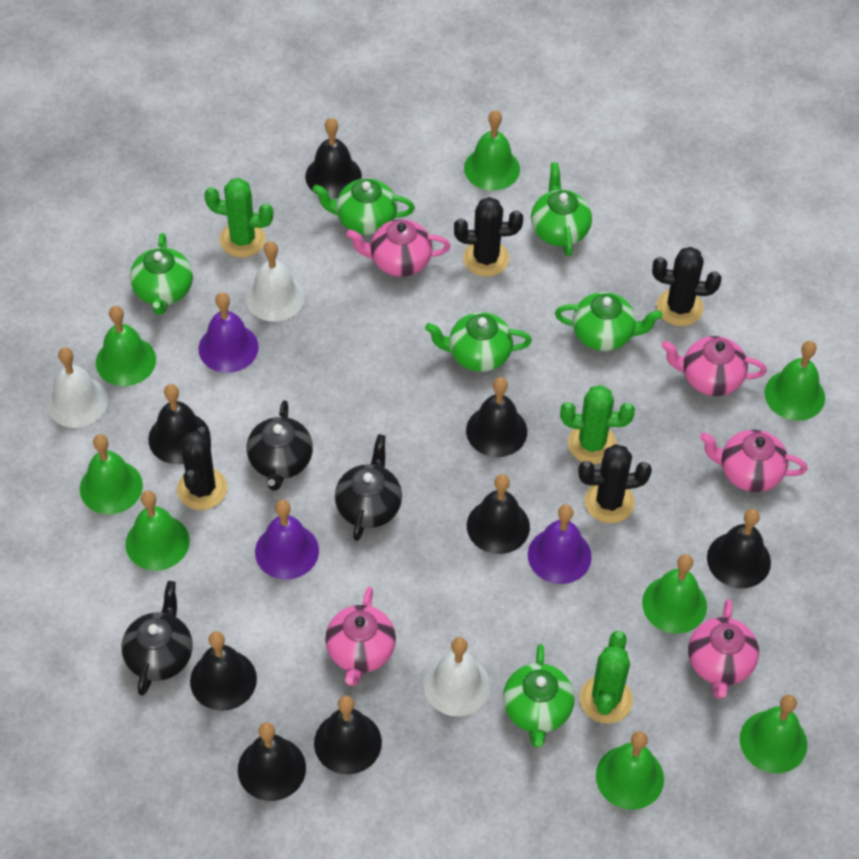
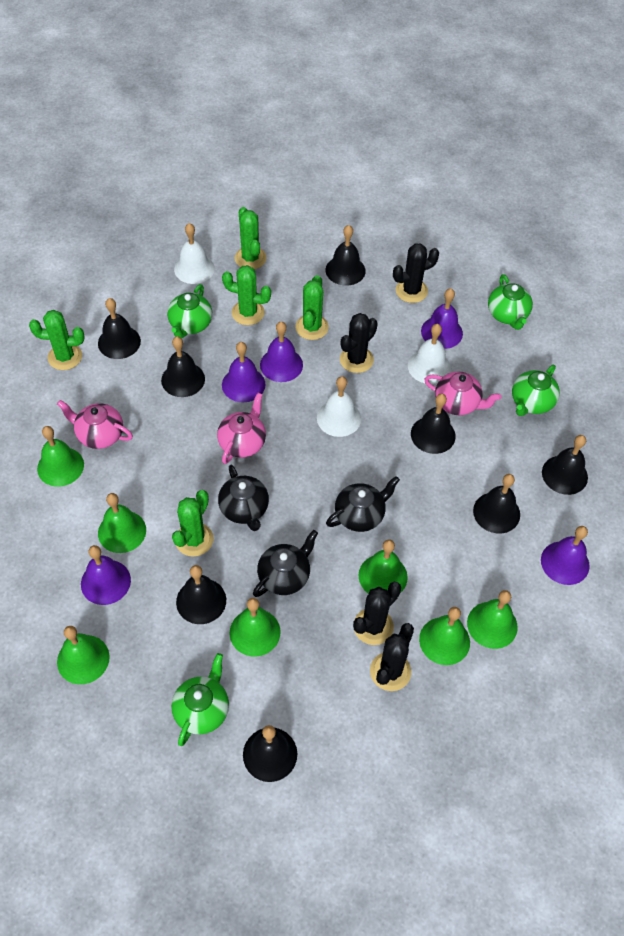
green bell: [80,434,143,514] [96,306,156,386] [125,491,190,571] [464,110,520,191] [596,731,664,810] [642,554,707,634] [740,695,807,773] [765,341,825,421] = 8 -> [37,426,84,487] [57,626,110,684] [98,493,146,553] [230,598,281,657] [358,539,408,594] [419,607,470,665] [467,590,518,649] = 7
green cactus: [204,178,273,258] [560,385,635,464] [580,631,633,724] = 3 -> [29,310,85,370] [172,490,214,557] [222,265,271,325] [235,207,267,269] [295,275,329,340] = 5
green teapot: [130,233,193,315] [312,179,415,235] [425,312,532,372] [503,644,575,747] [531,162,592,256] [555,292,663,351] = 6 -> [167,284,212,338] [171,653,229,746] [488,274,533,330] [512,365,560,416] = 4
pink teapot: [325,587,396,686] [346,219,450,277] [661,336,767,396] [688,599,759,699] [700,430,808,492] = 5 -> [57,400,133,449] [217,393,266,464] [424,371,501,415] = 3
purple bell: [199,292,259,373] [255,500,319,580] [528,504,592,584] = 3 -> [81,545,131,605] [222,342,266,402] [260,321,303,382] [421,288,463,349] [541,526,590,585] = 5

